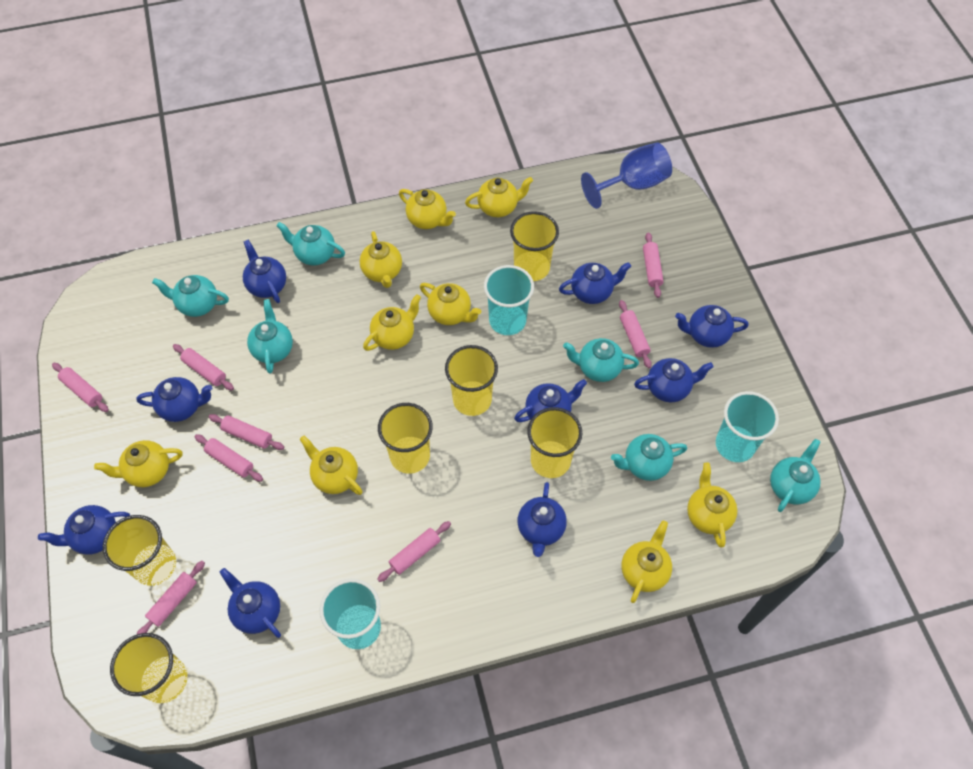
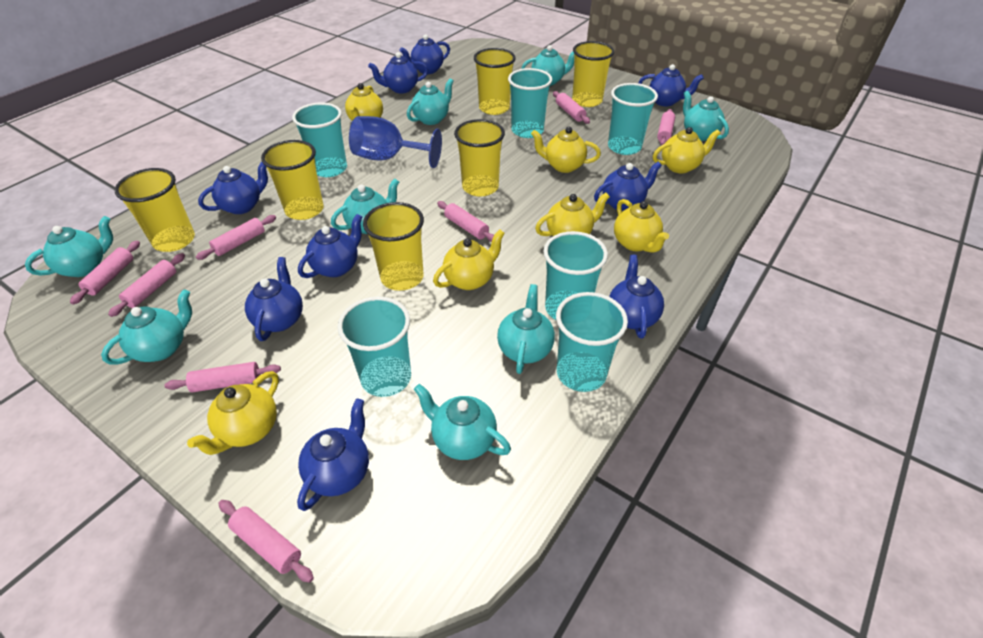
turquoise cup: [320,579,381,649] [484,265,534,335] [716,391,779,462] = 3 -> [292,102,347,177] [338,296,411,397] [508,68,552,138] [543,231,608,320] [556,292,628,392] [608,83,658,155] = 6
turquoise teapot: [152,275,229,317] [247,299,293,374] [277,222,345,265] [563,338,639,382] [611,434,687,481] [770,439,821,512] = 6 -> [25,216,113,277] [101,289,192,365] [331,179,399,234] [407,78,454,125] [414,384,511,460] [497,284,555,374] [521,45,574,86] [683,91,729,141] = 8
yellow teapot: [94,440,183,487] [300,436,363,495] [360,231,402,288] [363,295,421,351] [399,189,456,229] [420,283,481,325] [465,177,533,217] [621,521,672,603] [687,462,737,548] = 9 -> [187,371,279,455] [345,83,383,121] [433,229,505,290] [531,127,601,173] [535,193,610,236] [614,199,669,253] [653,127,721,173] = 7

